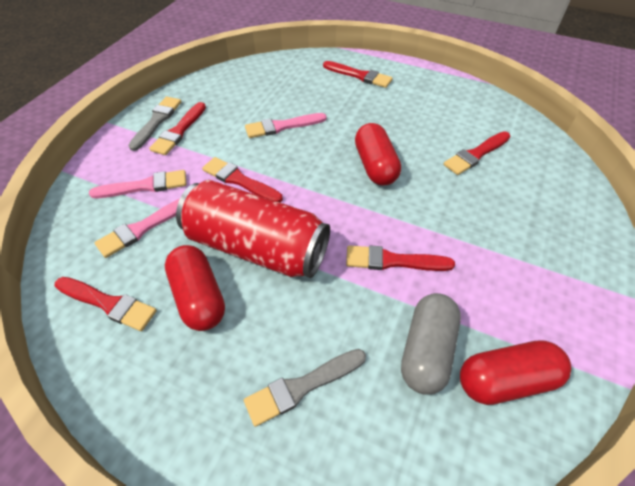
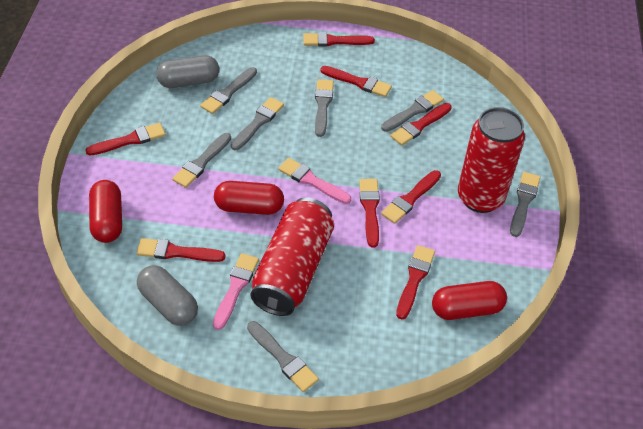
grey brush: [128,97,181,151] [244,349,366,427] = 2 -> [172,133,231,188] [200,67,257,114] [231,97,284,150] [247,321,319,392] [315,79,334,137] [381,90,444,132] [510,172,540,237] = 7
grey capsule: [401,293,461,395] = 1 -> [137,265,198,326] [156,55,219,88] = 2
pink brush: [89,170,186,198] [94,198,180,258] [245,113,327,138] = 3 -> [213,253,259,330] [278,158,351,204] = 2
red brush: [55,277,157,331] [149,102,206,155] [202,157,283,202] [323,61,393,88] [346,245,455,271] [444,131,510,175] = 6 -> [85,123,166,156] [137,238,226,262] [303,32,375,47] [320,66,392,97] [359,179,380,248] [381,170,441,224] [390,103,452,146] [396,245,435,319] = 8
red can: [176,180,330,278] = 1 -> [250,198,334,316] [458,107,525,213] = 2

